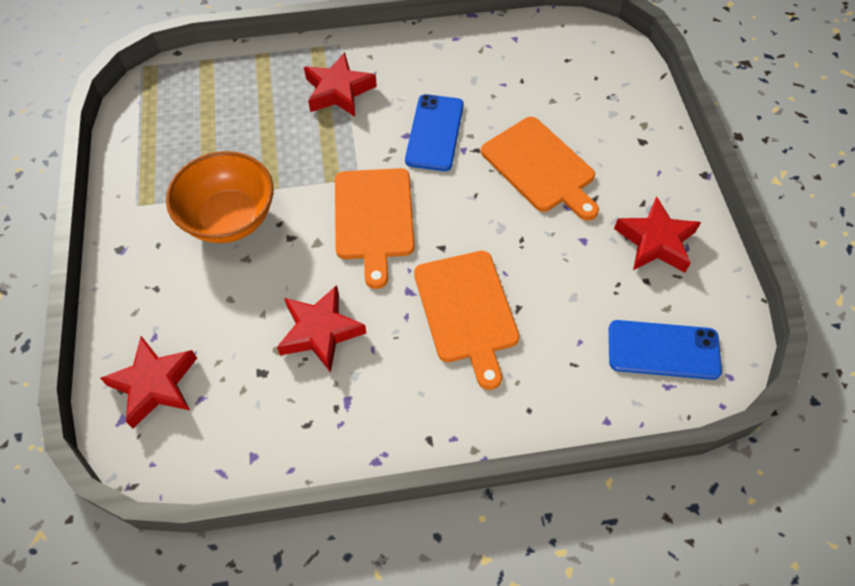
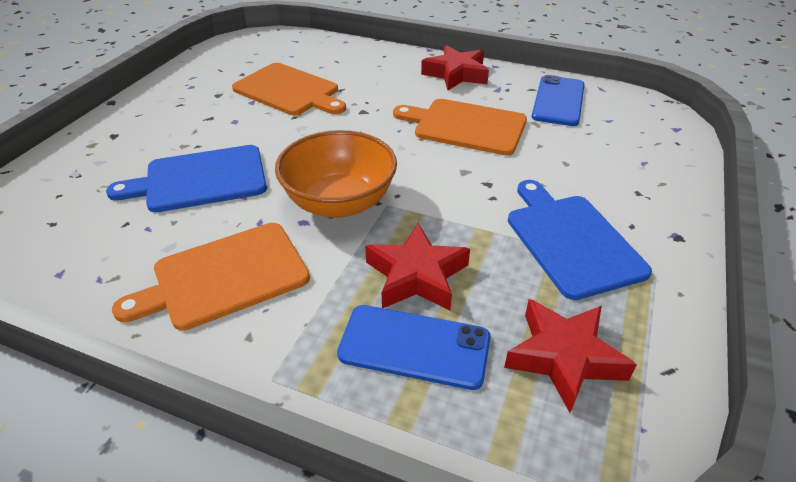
blue cutting board: none = 0 -> [106,145,267,212] [508,180,652,300] = 2
red star: [100,336,197,428] [277,285,366,373] [304,52,377,117] [614,196,701,273] = 4 -> [365,223,470,310] [421,45,489,90] [504,299,637,413] = 3

